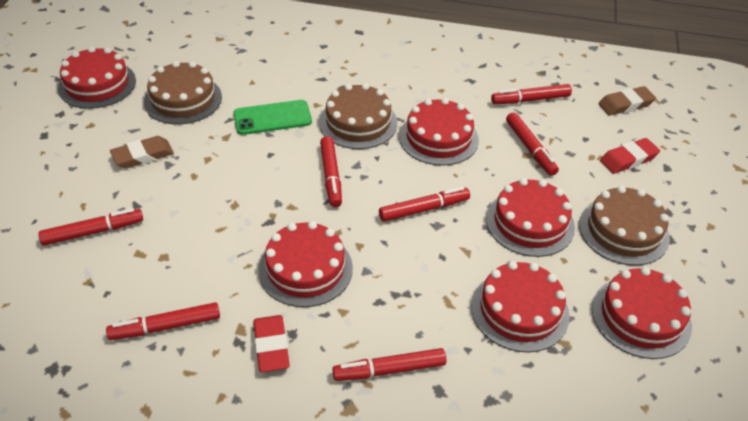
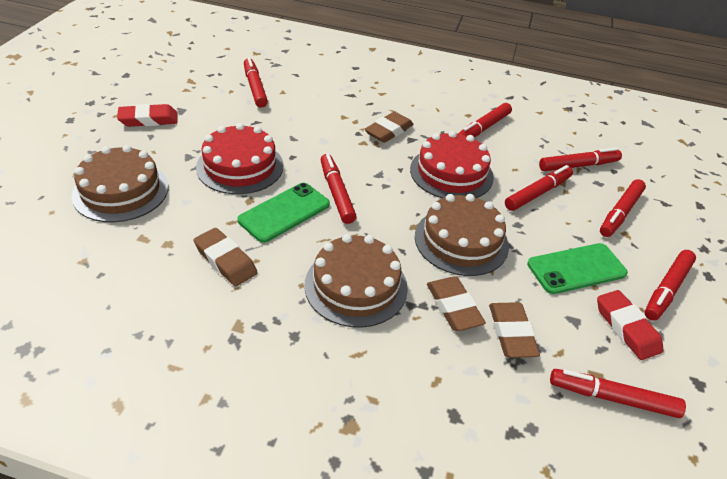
brown eraser: [110,136,174,168] [599,86,656,116] = 2 -> [194,228,258,286] [364,112,414,143] [427,276,486,331] [489,302,540,358] = 4
green phone: [233,100,312,135] = 1 -> [238,183,330,243] [527,243,628,294] = 2
red cake: [58,46,136,109] [258,221,353,307] [399,98,479,166] [471,261,570,353] [486,178,575,257] [592,267,692,359] = 6 -> [196,123,283,194] [410,131,494,198] = 2
red marker: [38,208,143,246] [106,302,220,340] [320,136,342,207] [332,348,446,381] [379,187,470,222] [491,84,572,104] [506,112,559,176] = 7 -> [244,57,268,108] [320,154,357,224] [458,103,512,137] [505,165,573,211] [539,148,622,171] [550,369,686,418] [600,179,646,237] [644,250,696,321] = 8

